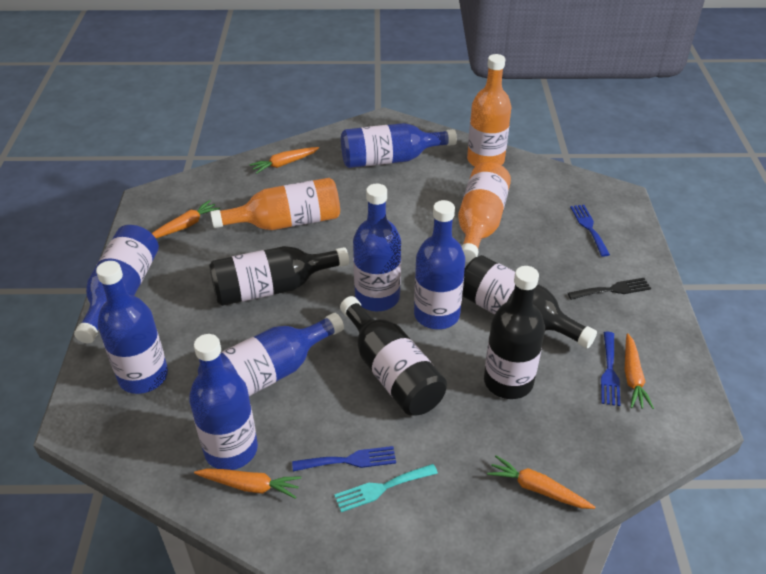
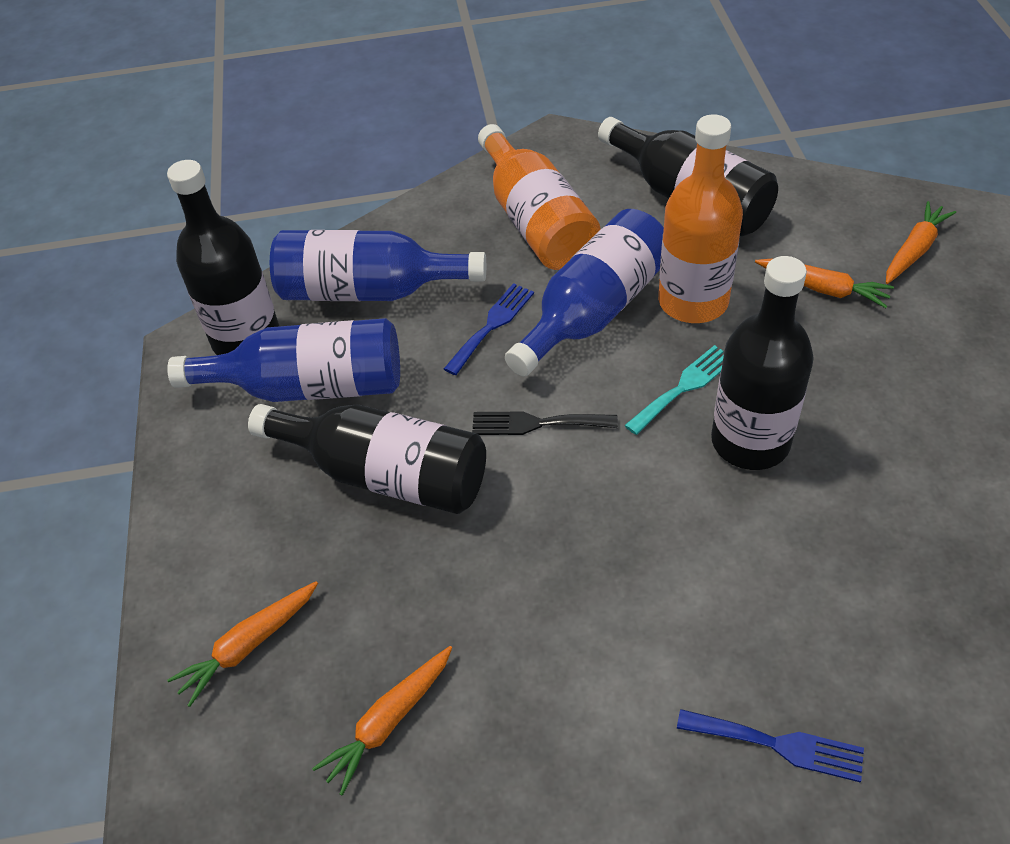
blue bottle: [74,225,159,343] [96,261,168,394] [189,334,258,470] [198,313,344,396] [341,123,457,168] [353,184,401,311] [414,200,465,329] = 7 -> [167,318,400,402] [270,230,486,301] [505,209,664,376] = 3
blue fork: [292,446,396,471] [570,205,610,257] [601,332,621,406] = 3 -> [444,283,534,375] [677,709,864,783] = 2
orange bottle: [210,178,340,230] [458,162,511,263] [467,54,511,167] = 3 -> [478,124,601,270] [658,115,743,323] = 2
orange carrot: [152,200,220,238] [194,468,301,499] [249,147,319,174] [487,455,595,509] [625,333,654,409] = 5 -> [167,581,318,707] [312,646,452,796] [755,259,894,308] [886,201,956,284] = 4

